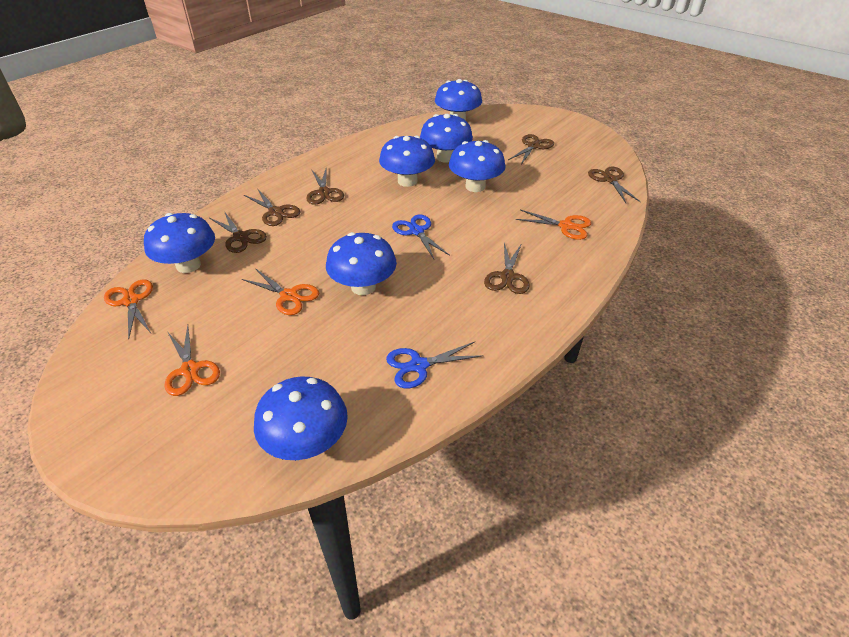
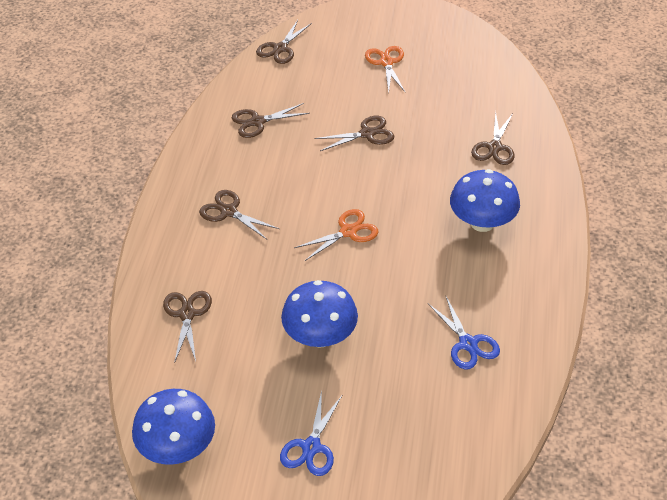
blue mushroom: [144,213,215,273] [254,377,348,460] [326,232,397,295] [379,136,435,187] [420,114,473,163] [435,79,482,120] [449,140,505,192] = 7 -> [132,389,215,465] [281,280,358,348] [450,169,520,232] = 3
orange scissors: [104,279,153,340] [164,325,220,396] [242,268,319,315] [515,210,591,240] = 4 -> [294,209,378,261] [365,46,405,93] = 2

